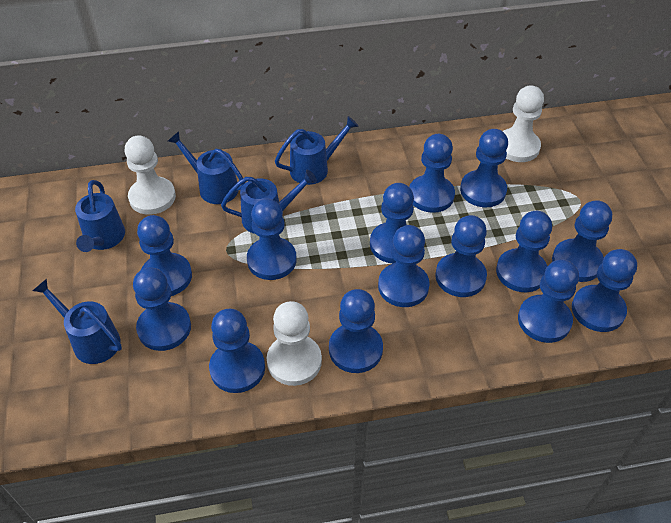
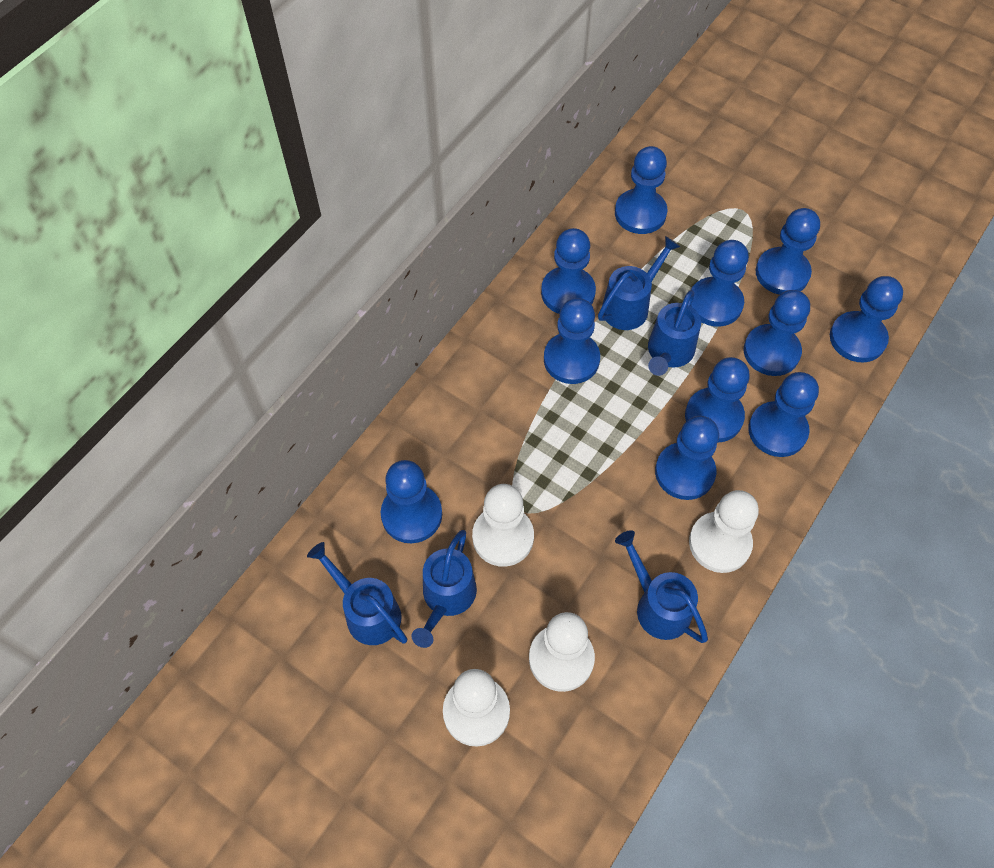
blue pawn: [133,267,191,351] [137,215,192,296] [209,309,265,393] [247,199,297,280] [329,289,383,373] [370,183,414,263] [378,225,430,307] [409,134,455,213] [435,215,487,297] [460,129,508,207] [496,211,552,292] [518,259,579,343] [552,200,612,282] [572,249,637,332] = 14 -> [381,460,442,543] [541,228,596,314] [544,298,600,384] [615,146,668,234] [655,416,719,500] [685,357,750,442] [691,240,749,327] [744,290,810,376] [748,372,819,457] [756,208,820,295] [830,276,903,362] = 11
white pawn: [125,135,176,215] [267,301,322,386] [503,85,544,162] = 3 -> [443,669,510,747] [472,484,534,567] [529,612,595,692] [689,490,759,573] = 4

